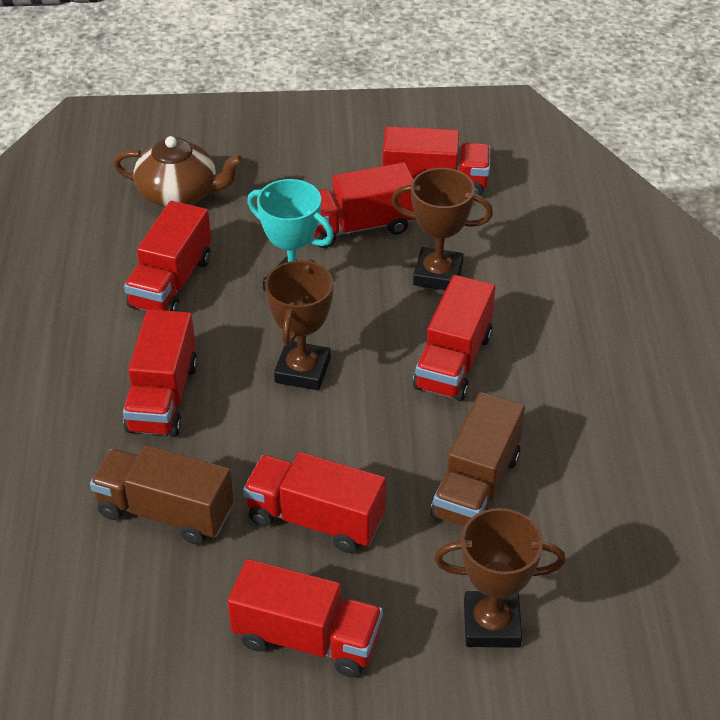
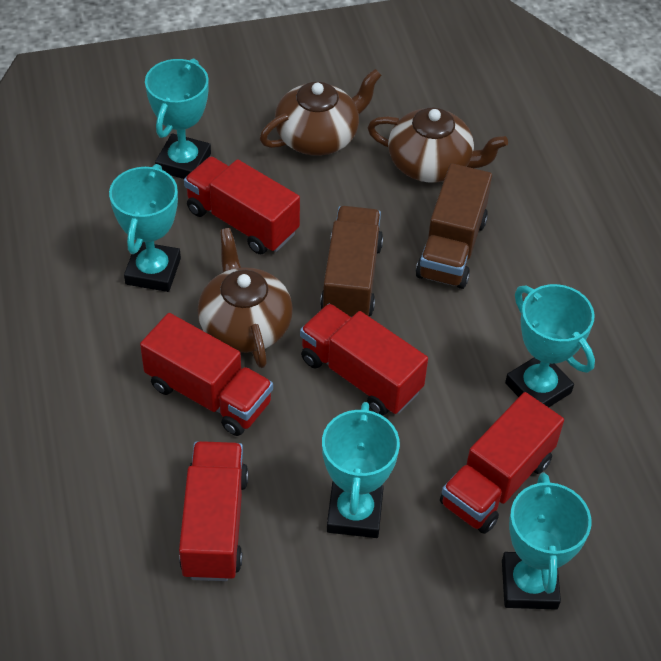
brown teapot: [113,136,243,207] = 1 -> [197,228,293,368] [260,69,382,156] [367,107,508,182] = 3
brown trophy: [265,259,333,390] [391,168,493,290] [434,508,566,648] = 3 -> none = 0
red truck: [123,309,198,437] [124,201,211,311] [227,559,383,678] [243,452,386,553] [314,162,414,248] [382,126,491,196] [413,275,495,401] = 7 -> [140,313,273,436] [179,441,249,581] [184,156,300,254] [300,303,428,416] [440,392,564,534] = 5
turquoise trophy: [247,179,334,292] = 1 -> [109,164,181,292] [145,59,211,179] [322,402,400,538] [502,473,592,609] [505,284,595,407] = 5

